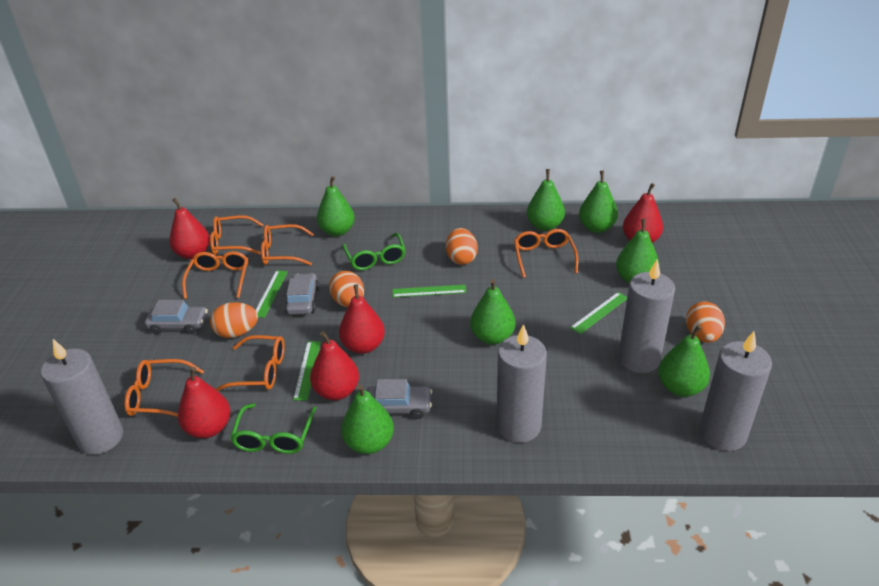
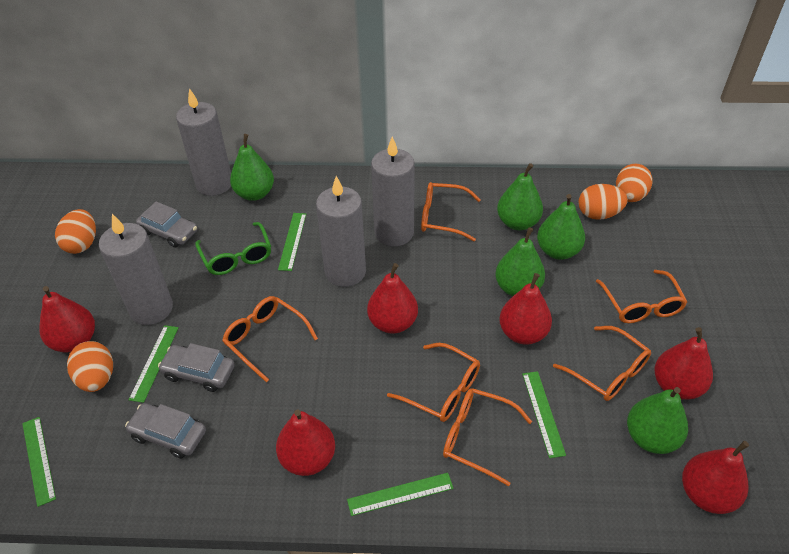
green glasses: [230,403,316,454] [342,233,406,270] = 2 -> [195,222,271,275] = 1
green pear: [317,176,355,236] [341,384,394,454] [470,279,516,345] [527,169,565,231] [579,171,618,233] [616,219,659,284] [658,325,710,397] = 7 -> [230,134,274,201] [495,227,545,296] [497,163,543,230] [537,194,585,260] [627,387,688,454] = 5
green ruler: [256,270,288,318] [293,341,321,400] [392,285,466,297] [570,292,627,334] = 4 -> [22,417,56,507] [129,325,179,403] [278,213,306,271] [347,473,454,516] [522,371,566,458] = 5
red pear: [169,198,210,259] [178,367,231,438] [310,331,359,400] [339,284,385,354] [623,183,663,243] = 5 -> [39,286,95,352] [276,409,335,476] [367,263,418,334] [499,273,552,345] [654,327,713,400] [682,441,749,514] = 6

